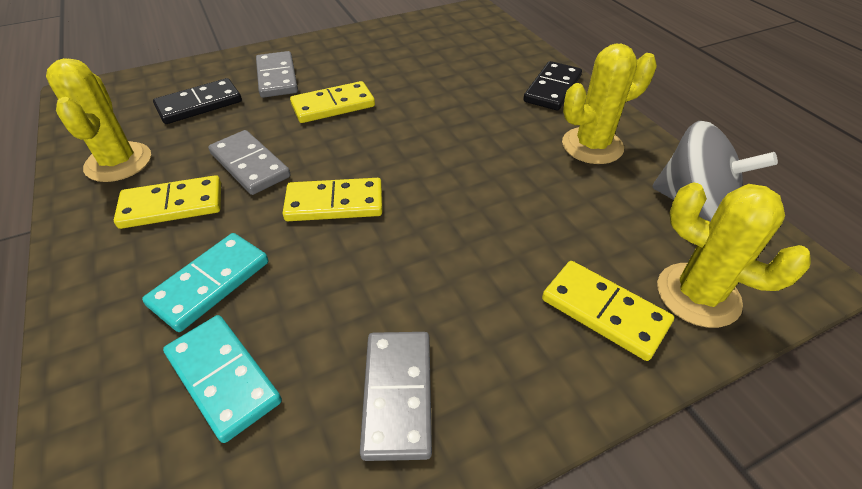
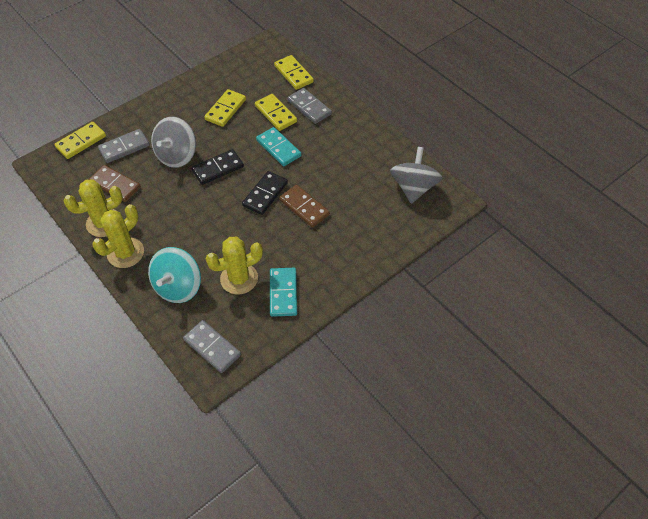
brown domino: none = 0 -> [89,165,141,202] [279,185,330,228] = 2
grey spinning top: [652,121,778,222] = 1 -> [151,116,196,168] [390,147,442,204] = 2
turquoise spinning top: none = 0 -> [148,247,201,303] = 1

